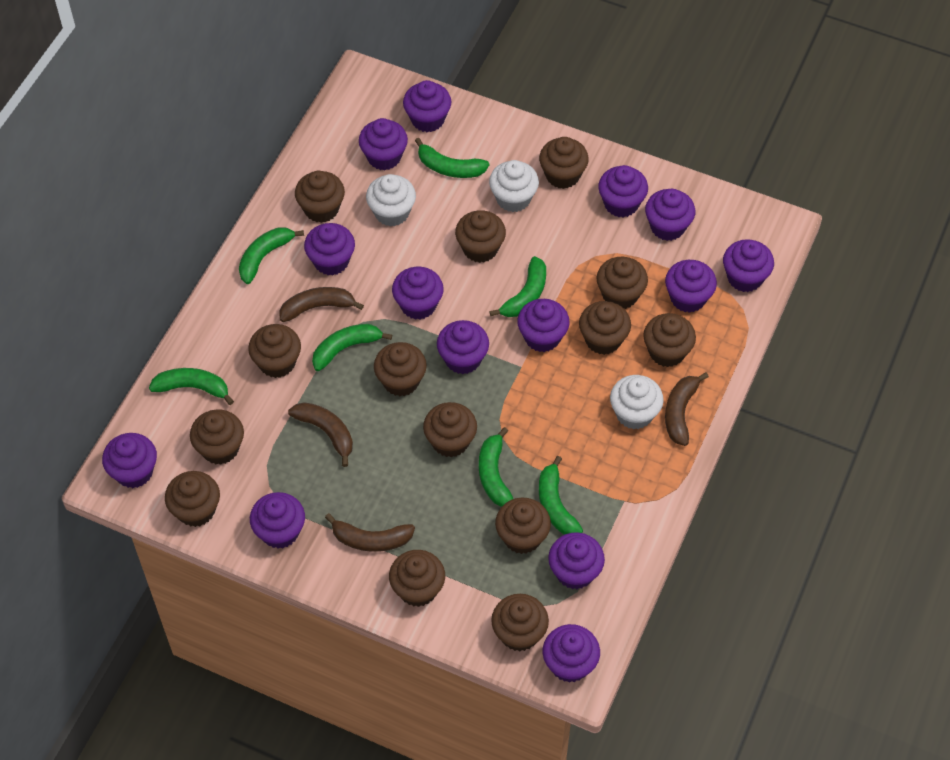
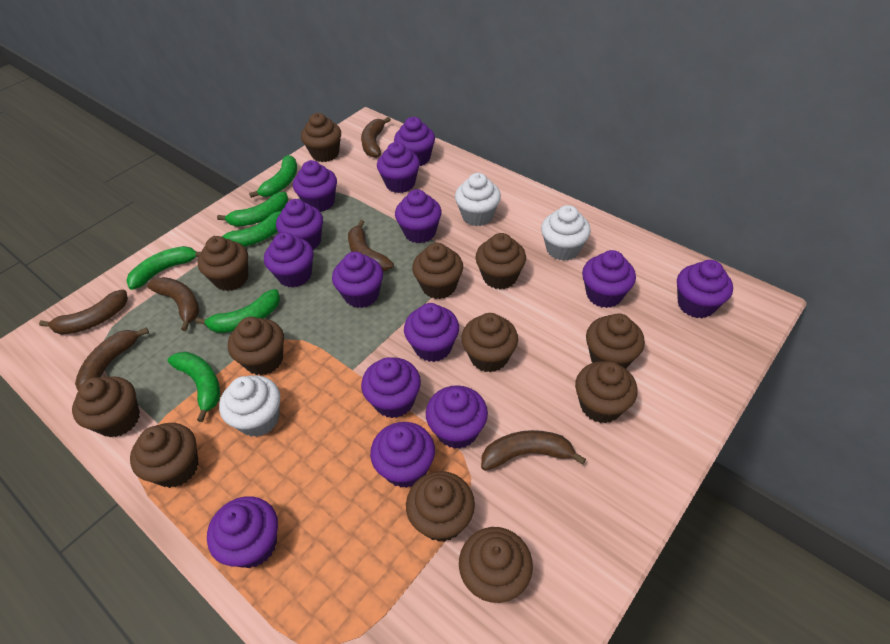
brown banana: [280,287,364,322] [288,402,353,467] [325,513,415,552] [665,372,709,446] = 4 -> [39,289,128,335] [75,328,149,391] [147,277,199,331] [348,220,394,271] [361,117,391,158] [481,430,586,471] = 6
brown cupcake: [165,471,220,527] [190,409,244,465] [248,324,301,378] [295,171,345,223] [374,342,427,396] [389,550,445,607] [423,402,477,457] [455,210,506,263] [491,594,549,651] [495,498,551,554] [539,137,589,189] [579,301,631,355] [597,257,648,309] [643,313,696,367] = 14 -> [72,376,140,437] [130,423,199,488] [198,236,248,291] [228,317,284,375] [301,113,341,162] [406,471,475,542] [412,243,463,299] [459,527,533,603] [461,313,518,373] [475,233,526,289] [575,361,638,423] [586,313,645,369] = 12
green banana: [149,368,234,405] [239,227,304,284] [312,324,392,371] [415,138,489,178] [479,427,513,507] [489,256,546,317] [539,456,583,535] = 7 -> [126,246,202,290] [167,352,220,422] [196,289,280,333] [213,211,281,247] [217,192,289,227] [249,155,297,198] = 6

